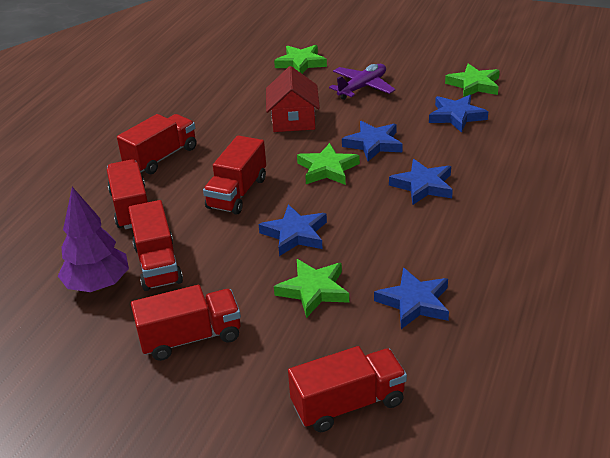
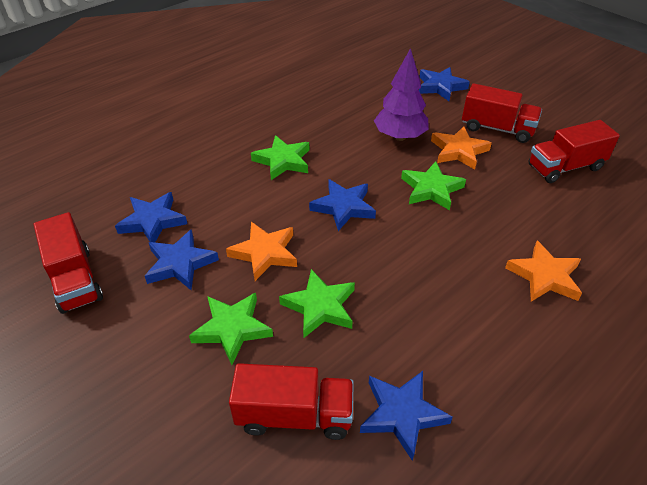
orange star: none = 0 -> [226,222,297,281] [431,127,492,170] [505,241,582,302] = 3
purple plane: [329,64,396,100] = 1 -> none = 0
red house: [266,66,320,132] = 1 -> none = 0
red truck: [107,159,148,229] [117,114,196,174] [128,200,183,291] [131,285,241,361] [203,135,266,215] [288,346,407,432] = 6 -> [34,212,103,314] [229,363,354,440] [462,83,542,143] [528,120,620,183] = 4

